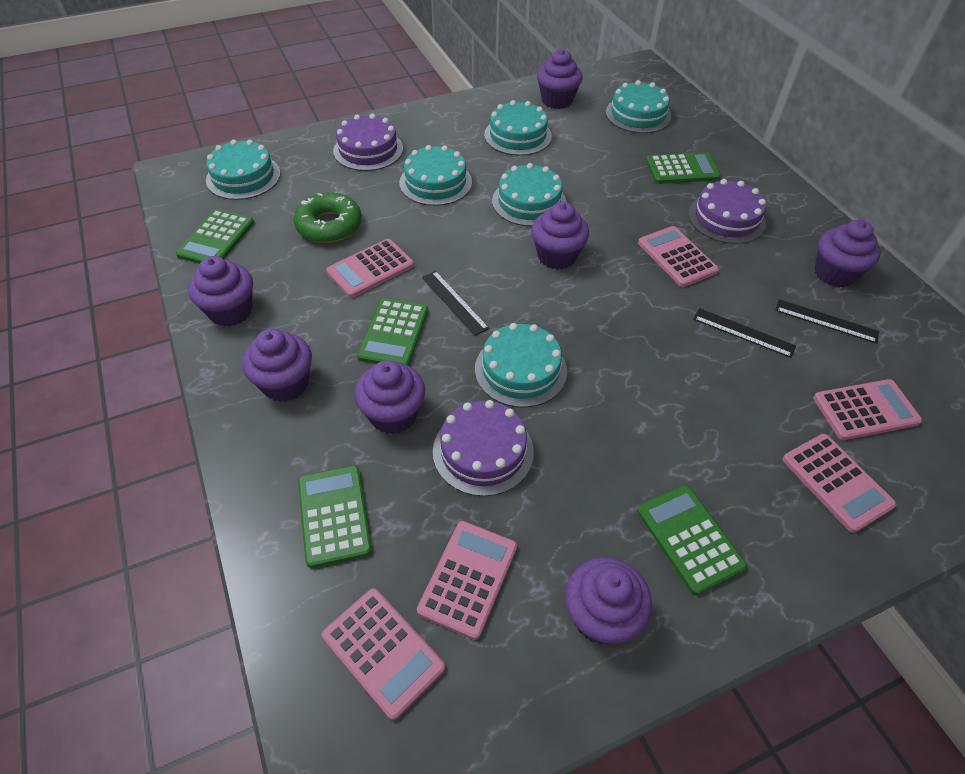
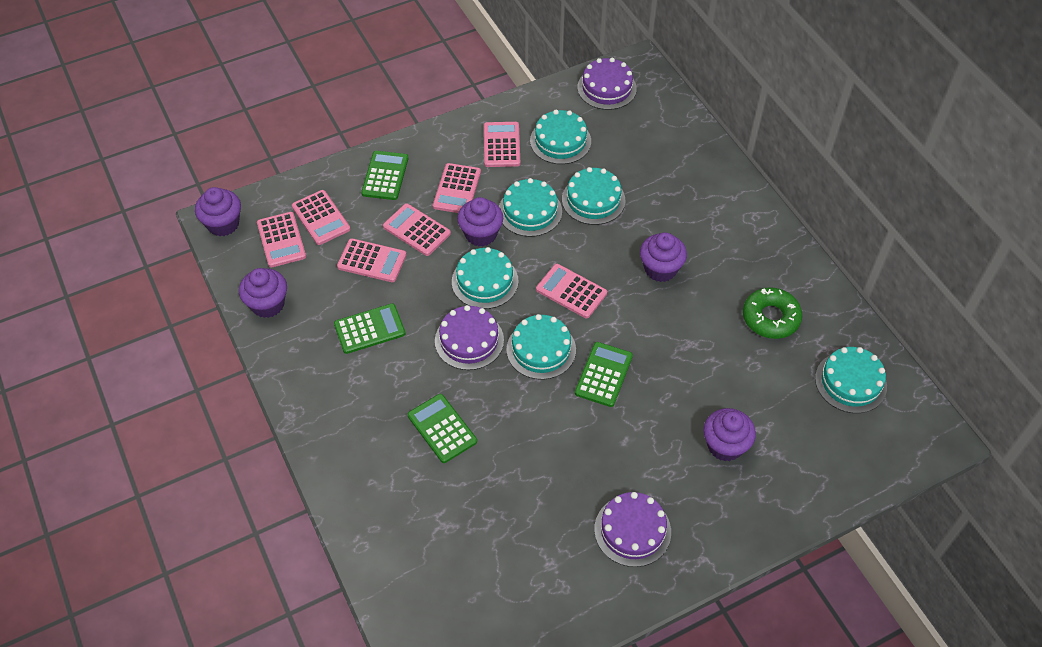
black ruler: [422,271,489,336] [693,308,796,358] [775,299,879,343] = 3 -> none = 0
green calculator: [176,209,254,264] [298,465,372,568] [357,298,428,366] [637,485,747,595] [646,152,721,184] = 5 -> [334,303,405,354] [361,151,408,200] [408,394,477,463] [575,342,633,407] = 4
pink calculator: [322,588,445,720] [326,239,414,298] [417,521,517,640] [638,226,719,287] [782,434,896,533] [813,379,922,440] = 6 -> [257,212,306,268] [292,190,350,245] [337,238,407,282] [383,203,451,256] [433,163,481,213] [484,122,520,167] [536,264,607,319] = 7
purple cupcake: [188,256,253,327] [242,329,312,402] [354,360,425,434] [531,202,589,270] [537,49,583,109] [565,557,652,645] [815,220,881,288] = 7 -> [195,187,241,236] [239,268,287,318] [457,197,503,246] [640,232,687,282] [703,408,756,461] = 5

